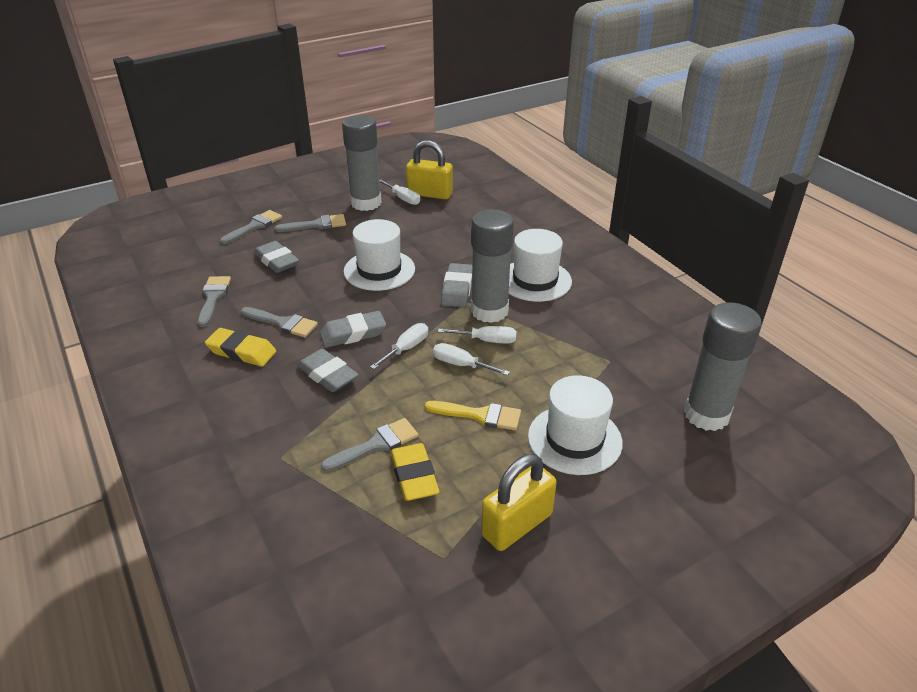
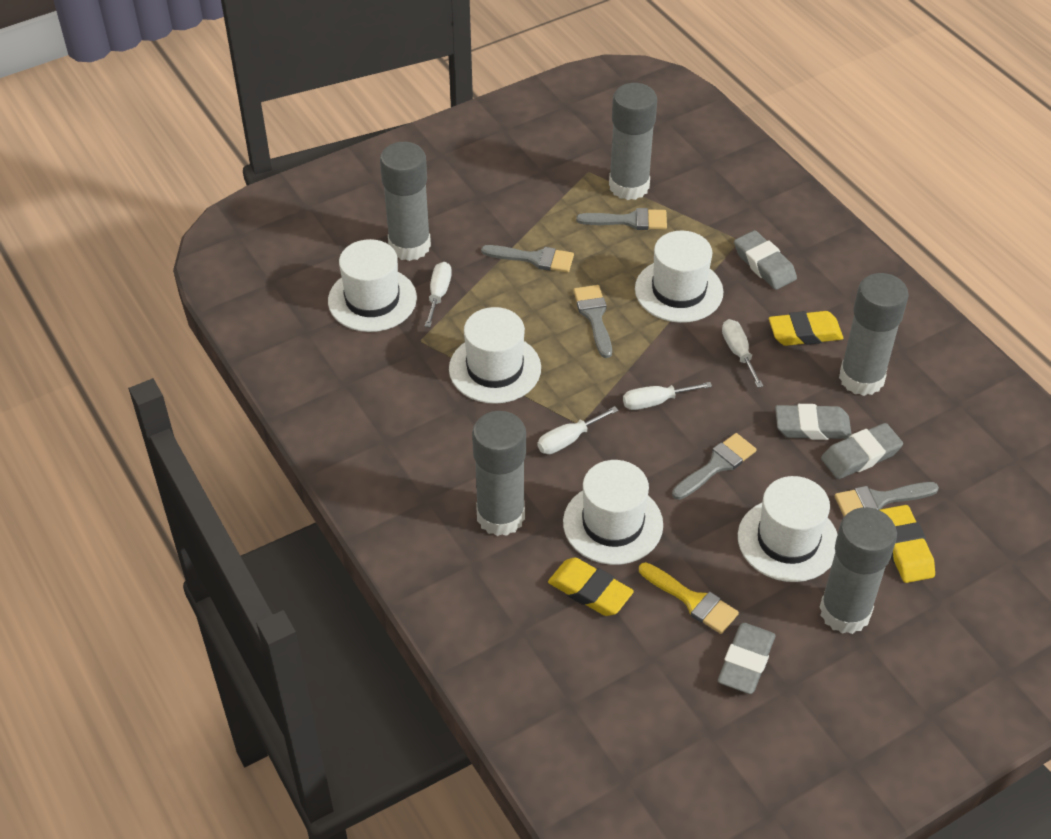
grey glue stick: [342,115,381,211] [471,209,514,323] [684,303,762,431] = 3 -> [380,142,431,261] [472,411,526,536] [609,83,657,200] [819,507,897,634] [839,273,909,396] = 5
white hat: [343,219,415,291] [509,229,572,302] [528,375,623,475] = 3 -> [328,239,417,332] [449,307,541,404] [563,460,663,565] [635,231,723,323] [738,476,838,582] = 5
yellow eraser: [205,328,276,367] [391,443,440,501] = 2 -> [548,558,634,616] [769,311,843,346] [880,505,935,583] = 3
yellow padlock: [406,140,453,200] [481,454,557,551] = 2 -> none = 0

